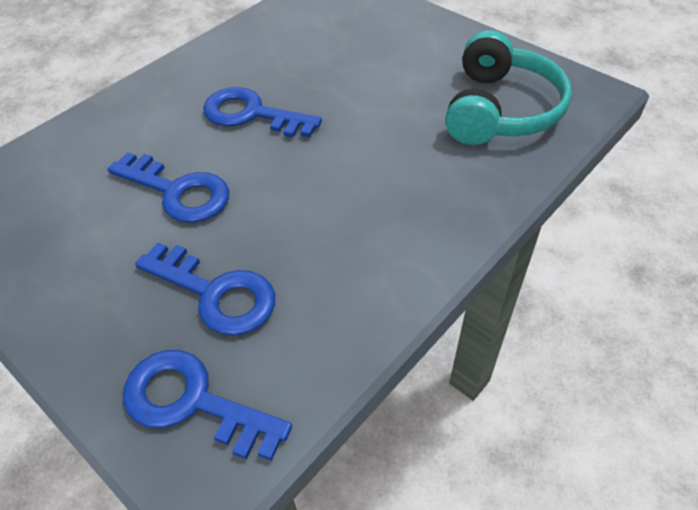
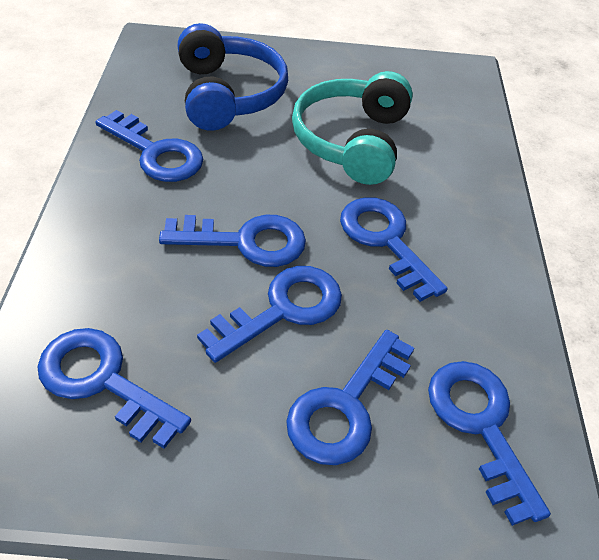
blue headphones: none = 0 -> [178,23,288,131] = 1
blue key: [107,152,229,223] [123,350,292,461] [135,243,275,336] [203,87,322,138] = 4 -> [37,328,191,449] [95,110,203,182] [159,215,306,267] [197,266,342,363] [286,330,414,465] [340,197,448,302] [428,361,551,526] = 7

